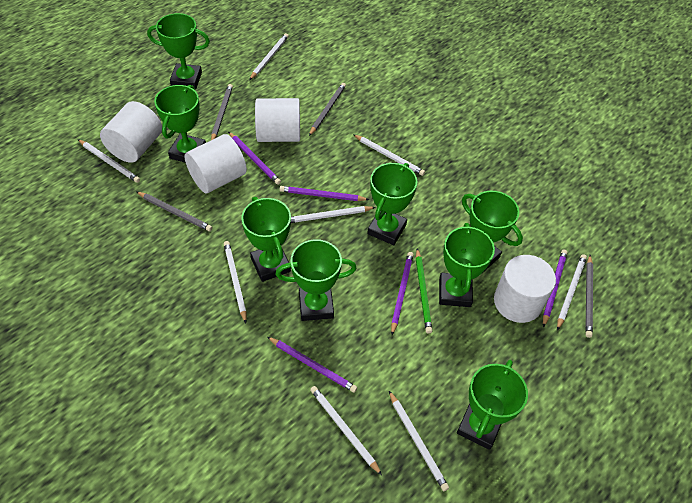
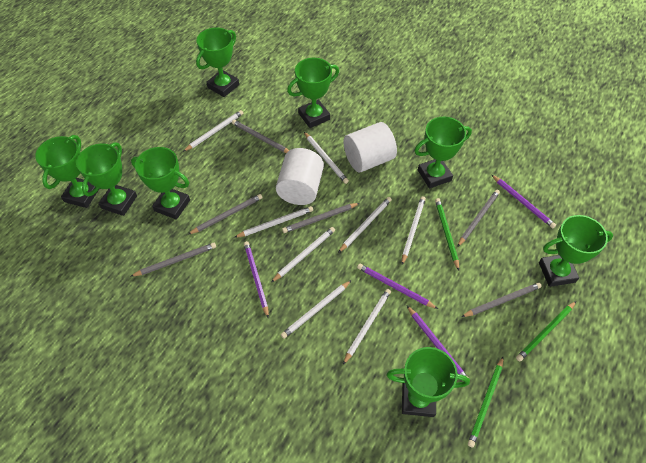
green pencil: [416,248,432,334] = 1 -> [435,198,459,271] [468,357,503,447] [516,301,576,361] = 3
grey pencil: [137,192,212,231] [211,84,233,140] [309,83,346,136] [585,255,593,338] = 4 -> [130,243,216,277] [188,194,263,235] [232,120,289,153] [282,203,359,233] [457,190,500,247] [461,282,542,317] = 6
purple pencil: [228,132,281,185] [267,337,357,393] [280,186,369,201] [391,252,413,335] [543,250,567,327] = 5 -> [244,241,269,318] [357,264,438,309] [407,306,469,378] [492,175,556,228] = 4
white cylinder: [100,101,162,163] [185,134,247,193] [255,98,300,142] [494,255,556,323] = 4 -> [276,148,324,205] [343,122,397,172] = 2

